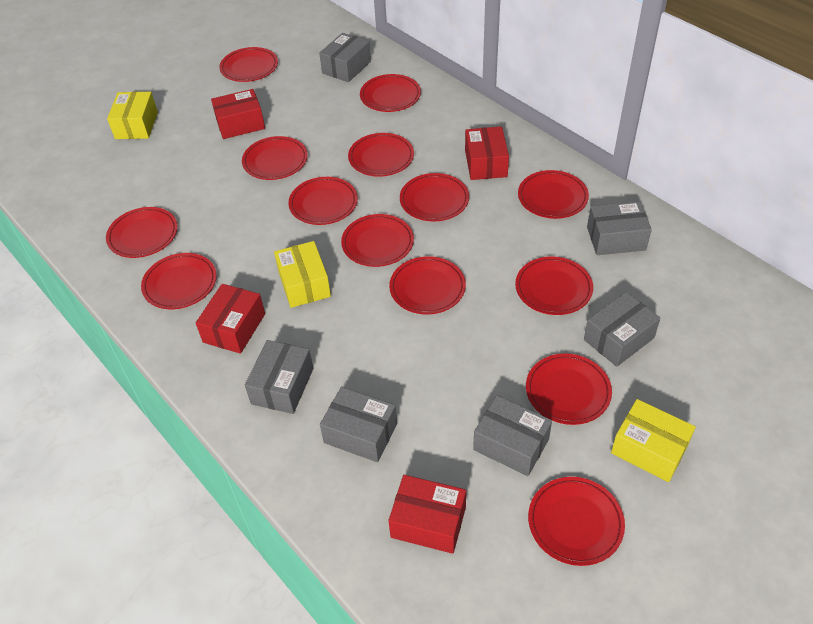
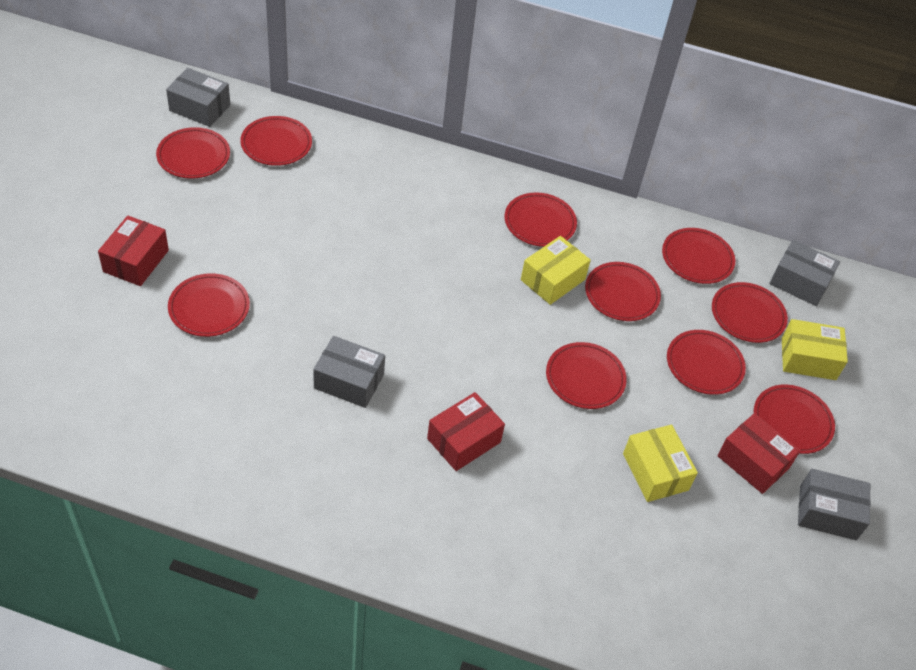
grey box: [245,340,313,414] [319,33,371,82] [320,387,397,462] [473,395,552,476] [584,292,660,367] [587,201,652,255] = 6 -> [166,68,230,127] [313,336,385,408] [770,240,840,306] [798,469,871,540] = 4
red box: [196,284,265,354] [211,89,265,139] [388,475,466,554] [465,126,509,180] = 4 -> [98,215,169,286] [427,392,505,471] [717,413,800,494] = 3
red plate: [106,207,178,258] [141,253,217,309] [219,47,278,82] [242,136,308,180] [288,177,358,225] [341,214,414,267] [348,133,414,177] [360,74,421,112] [389,256,466,314] [400,173,469,221] [515,257,593,315] [518,170,589,219] [526,353,612,425] [528,477,625,566] = 14 -> [156,127,230,179] [168,273,250,337] [240,116,312,166] [504,192,577,247] [546,342,627,409] [585,262,661,321] [662,228,735,284] [667,330,746,395] [712,282,788,343] [754,385,835,454] = 10

